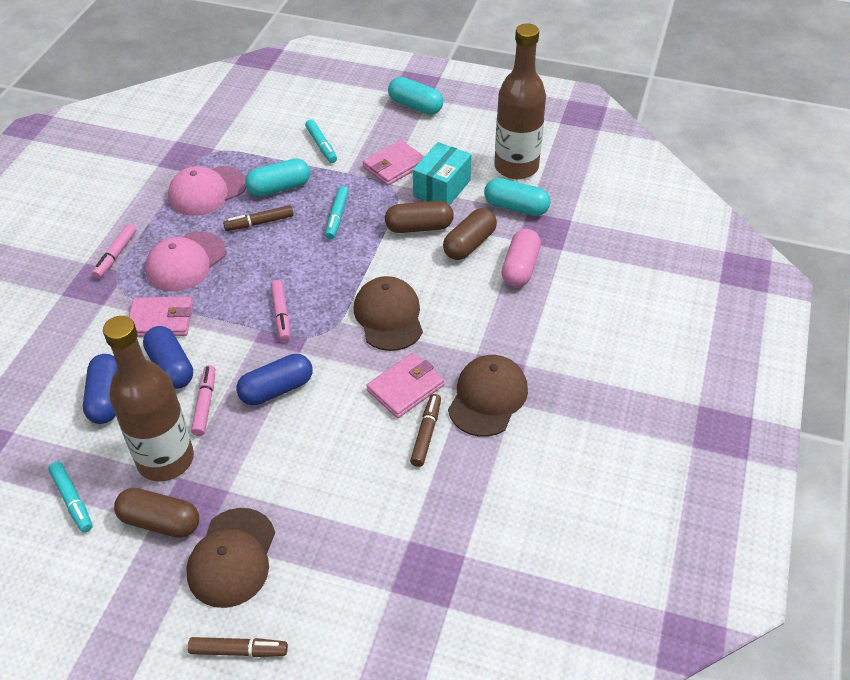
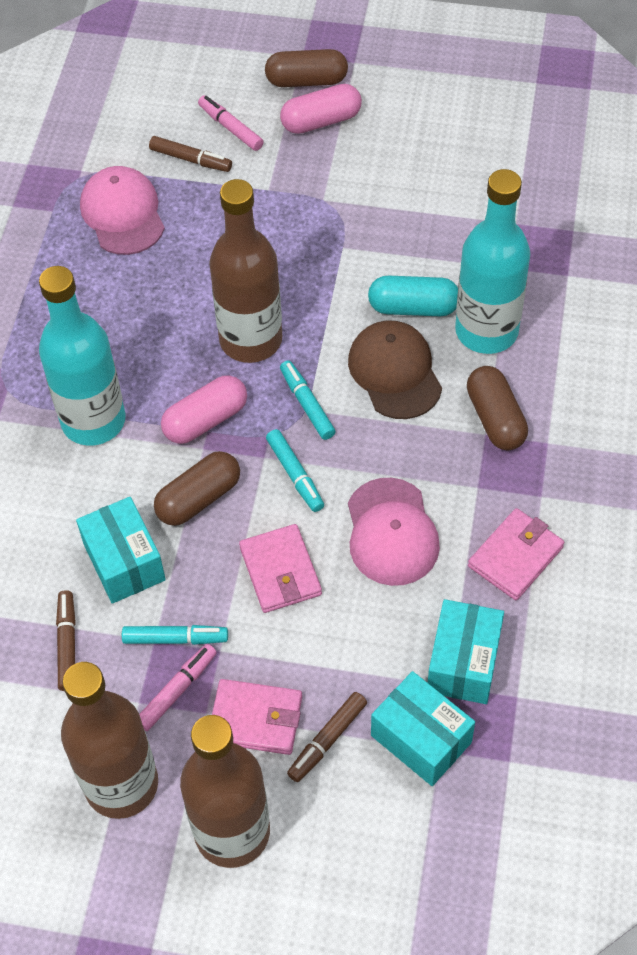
blue capsule: [83,354,117,424] [143,326,193,389] [236,354,313,405] = 3 -> none = 0
brown bottle: [103,316,194,481] [494,23,546,179] = 2 -> [61,662,158,819] [180,715,270,868] [209,179,282,363] = 3
brown cap: [186,508,275,608] [354,276,423,351] [448,355,528,437] = 3 -> [348,321,442,419] = 1
pink capsule: [502,229,541,287] = 1 -> [161,375,247,444] [280,84,362,134] = 2
pink marker: [92,224,136,279] [191,365,215,436] [271,280,290,341] = 3 -> [139,644,217,731] [198,95,264,151] = 2
turquoise bottle: none = 0 -> [39,266,126,446] [455,169,530,354] = 2
turquoise box: [413,142,471,205] = 1 -> [76,497,166,604] [371,671,475,786] [428,599,504,704] = 3
turquoise capsule: [245,158,310,197] [388,77,443,115] [484,178,551,216] = 3 -> [368,276,458,316] = 1

